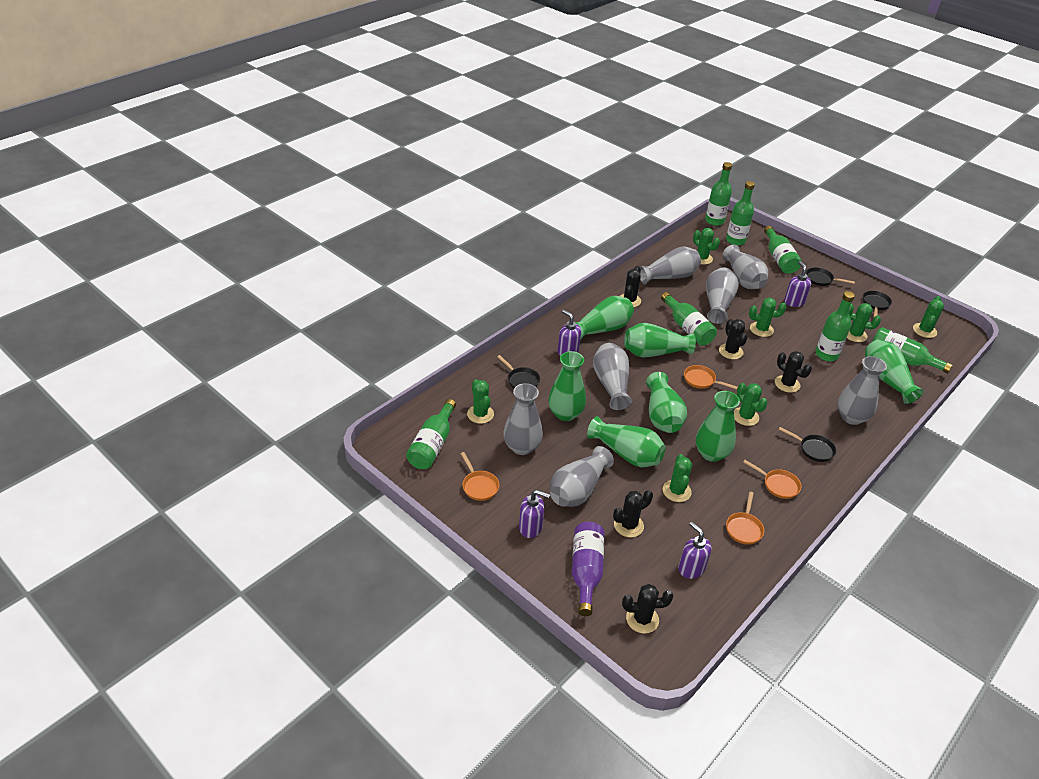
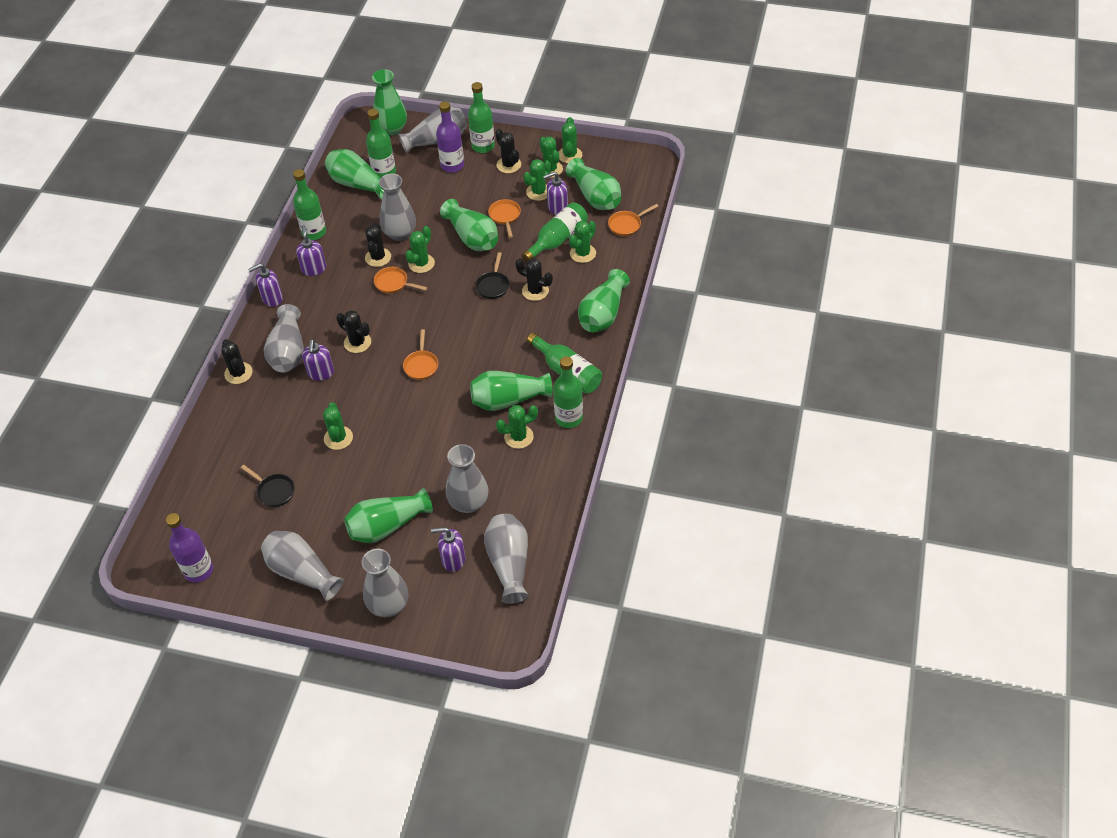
black pan: [497,355,540,388] [779,427,836,462] [806,267,855,286] [863,291,892,317] = 4 -> [241,465,295,507] [475,252,509,299] = 2
green bottle: [406,399,456,469] [661,292,717,346] [705,162,732,226] [726,181,755,246] [764,226,802,274] [815,291,855,361] [872,327,953,373] = 7 -> [293,169,326,240] [366,109,396,178] [468,82,495,153] [522,202,588,262] [527,333,602,394] [553,356,583,428] = 6
purple bottle: [572,522,604,616] = 1 -> [166,513,213,583] [436,101,464,172] = 2
purple soap dispenser: [519,490,550,538] [558,310,581,356] [678,522,712,579] [784,261,811,307] = 4 -> [248,263,283,307] [296,225,326,276] [302,340,334,381] [431,527,465,572] [543,172,568,215] = 5

